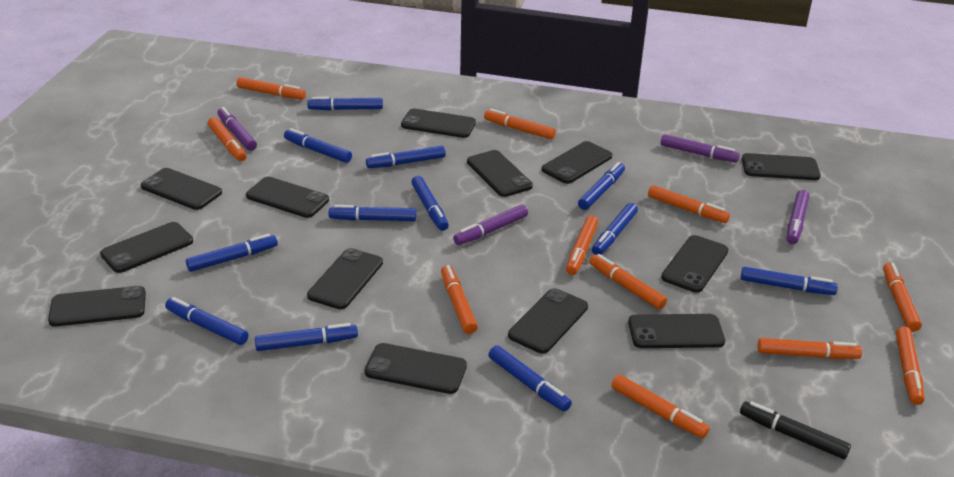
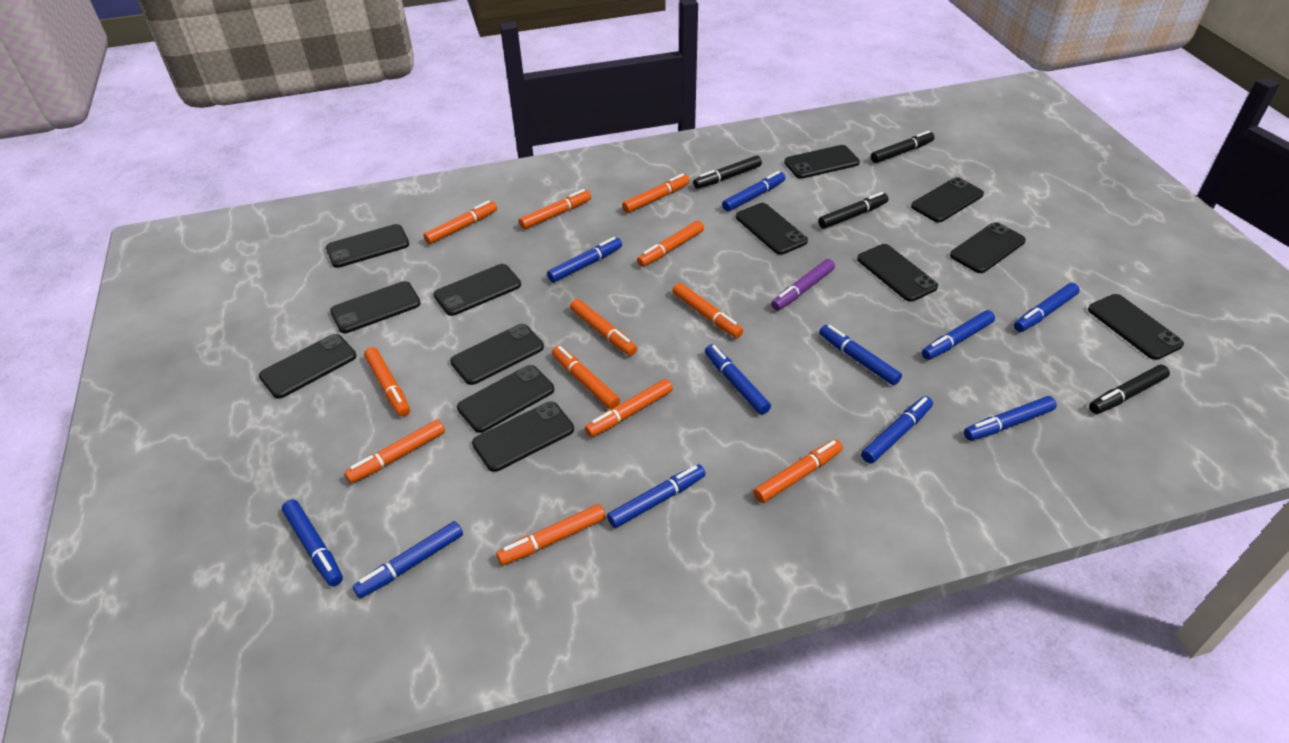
black marker: [740,401,851,459] = 1 -> [693,155,762,189] [818,192,888,229] [871,131,934,163] [1089,365,1170,414] = 4
blue marker: [165,297,249,345] [186,234,278,272] [255,323,358,351] [284,128,352,163] [307,97,383,110] [328,205,416,221] [366,146,446,168] [411,176,449,231] [488,345,572,412] [578,162,625,210] [592,203,638,255] [741,267,838,295] = 12 -> [282,499,343,586] [352,521,463,598] [547,237,622,282] [607,464,706,528] [705,344,771,415] [722,171,785,212] [819,325,902,385] [861,396,933,464] [922,310,995,360] [964,396,1057,441] [1014,283,1080,332] = 11
orange marker: [208,117,247,161] [236,77,306,100] [441,265,478,334] [484,109,556,140] [566,215,598,275] [590,254,667,309] [611,375,710,438] [648,185,730,223] [757,338,862,359] [883,263,922,332] [896,327,925,405] = 11 -> [344,419,445,483] [364,347,410,417] [423,200,497,244] [496,504,606,565] [519,189,591,229] [552,346,620,409] [570,299,637,356] [585,379,673,437] [622,174,690,213] [637,220,704,267] [672,283,743,338] [754,439,843,503] = 12
purple marker: [217,107,257,151] [453,205,528,245] [661,134,740,163] [787,190,809,244] = 4 -> [771,259,835,311] = 1

